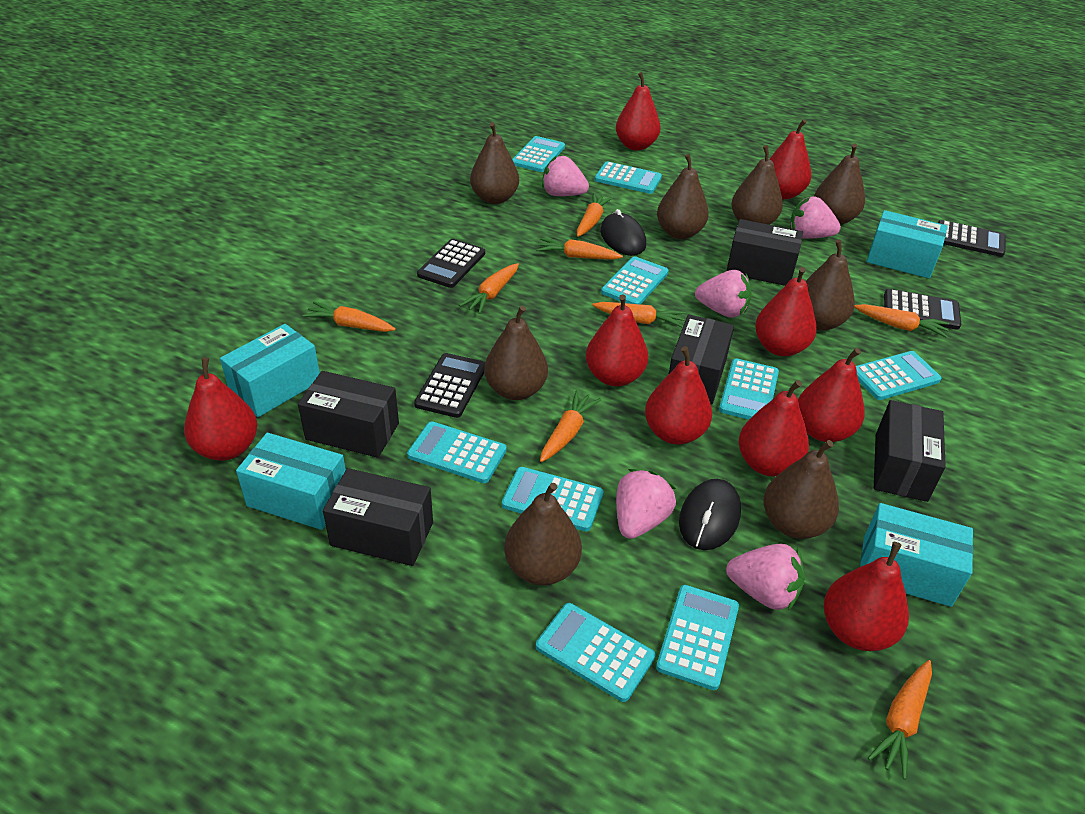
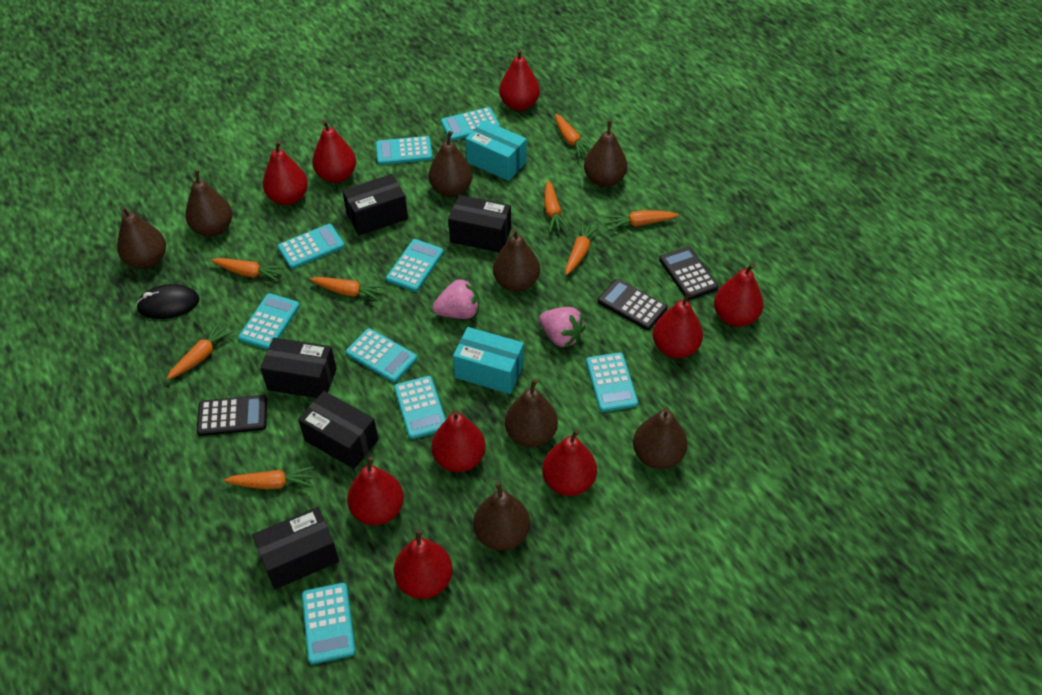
black calculator: [414,353,485,418] [417,239,485,288] [884,289,961,330] [938,220,1006,257] = 4 -> [197,395,267,436] [598,279,667,330] [659,247,718,300] = 3
black mouse: [600,209,646,256] [679,479,741,550] = 2 -> [136,284,199,319] = 1
pink strawberry: [542,156,589,196] [616,469,676,539] [695,270,752,318] [726,543,805,611] [790,196,841,239] = 5 -> [432,278,479,319] [539,307,585,348] = 2
turquoise box: [220,324,320,417] [236,433,346,530] [860,503,973,607] [866,210,948,278] = 4 -> [453,327,524,394] [466,120,527,181] = 2

